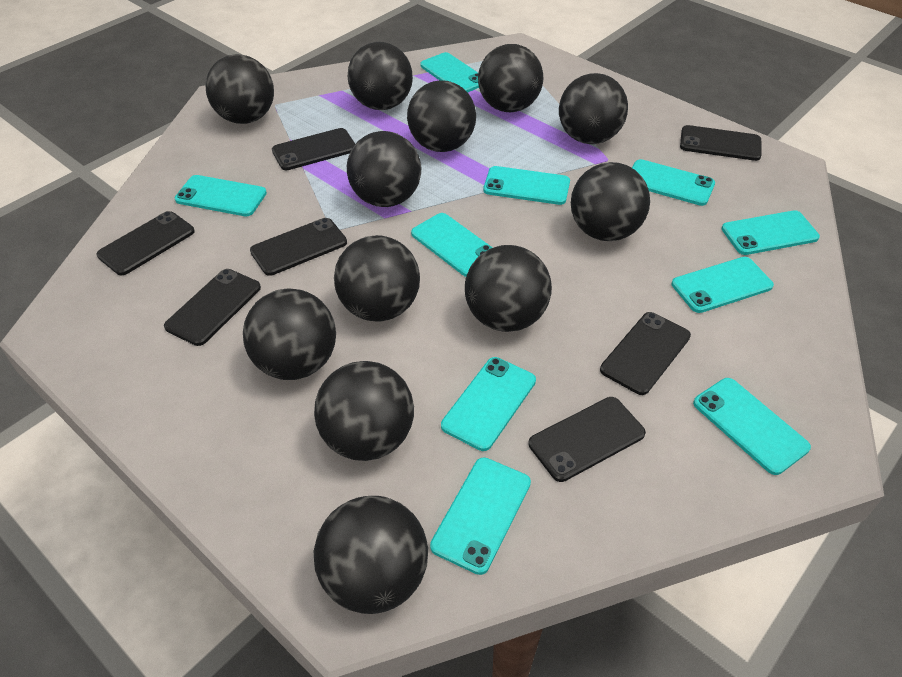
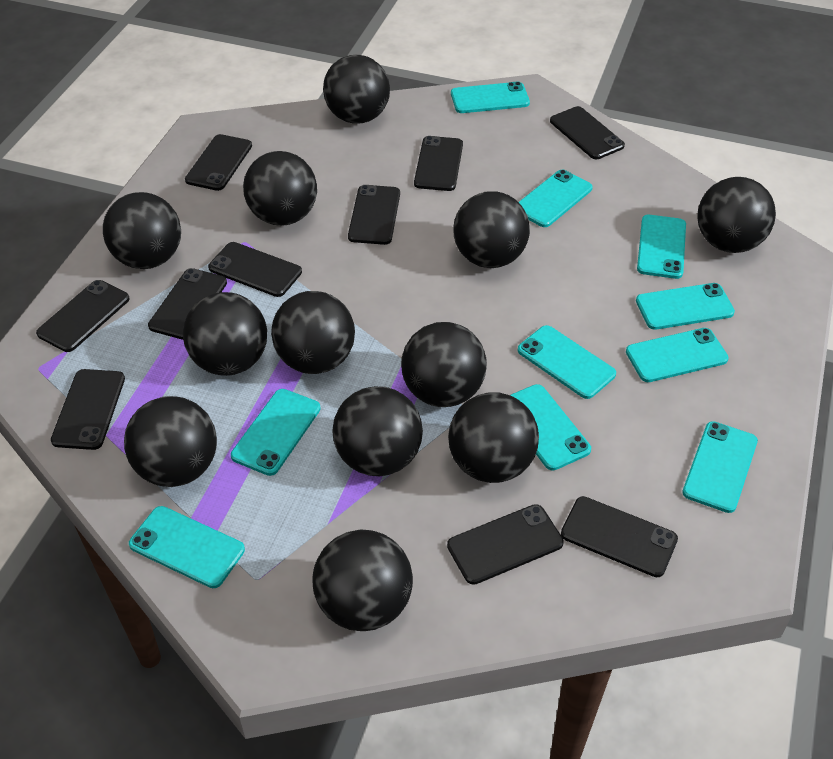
black phone: [97,211,195,275] [164,269,261,346] [250,218,347,276] [272,128,355,170] [528,397,646,482] [600,312,691,395] [680,125,762,161] = 7 -> [36,280,130,352] [51,369,125,450] [148,268,227,340] [185,134,252,191] [208,242,302,297] [348,185,400,245] [414,136,463,191] [447,504,564,585] [550,106,625,159] [561,496,678,577] = 10

